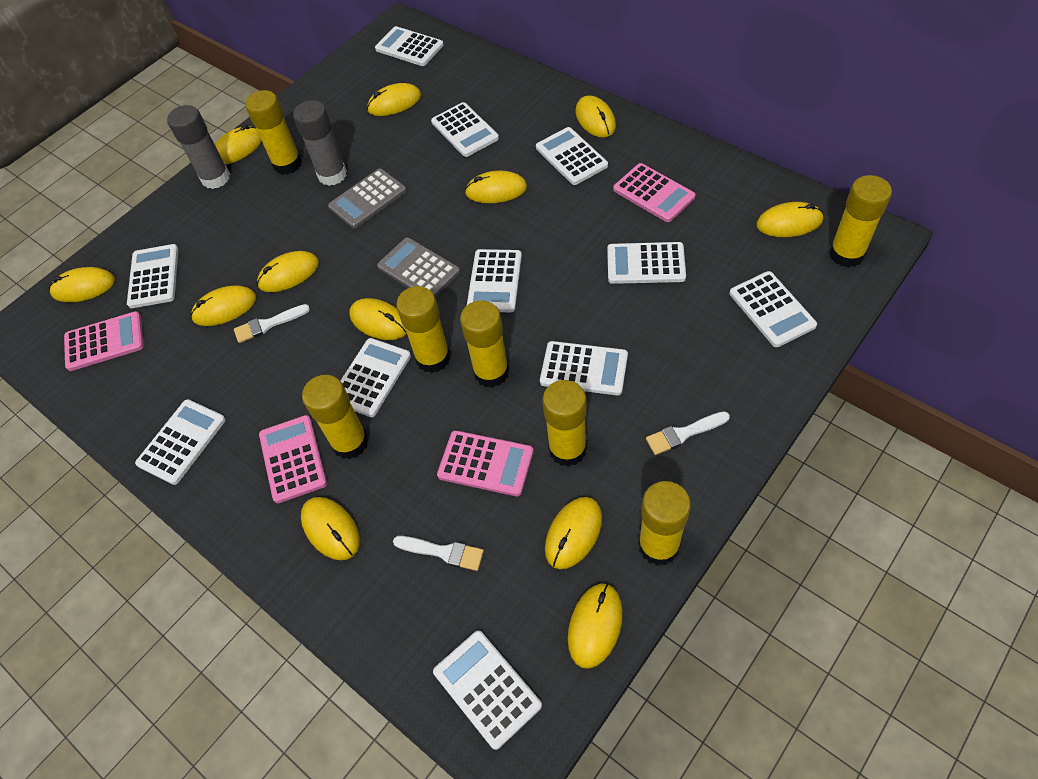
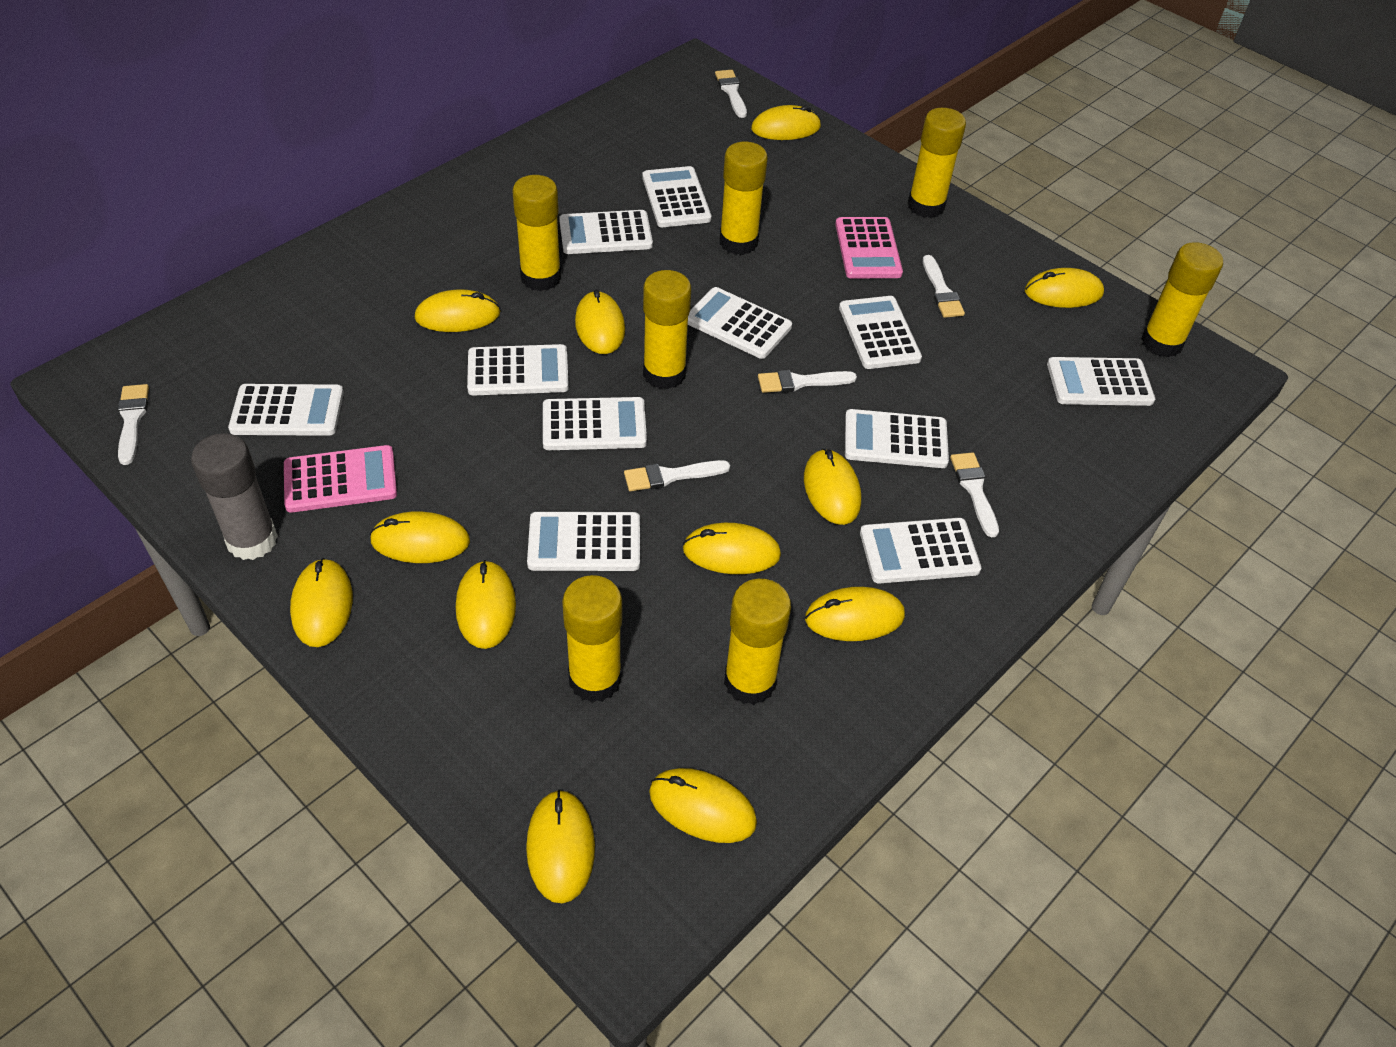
grey calculator: [328,168,406,228] [377,237,460,297] = 2 -> none = 0
grey glue stick: [167,105,230,189] [293,100,347,186] = 2 -> [191,433,278,560] = 1
pink calculator: [64,311,144,371] [259,415,327,503] [437,430,534,496] [613,163,695,222] = 4 -> [284,445,397,513] [835,217,903,279] = 2
white brush: [234,304,310,343] [393,536,484,571] [646,411,730,455] = 3 -> [118,384,149,465] [624,460,730,491] [715,70,747,118] [758,370,857,393] [923,255,965,318] [950,452,999,538] = 6

